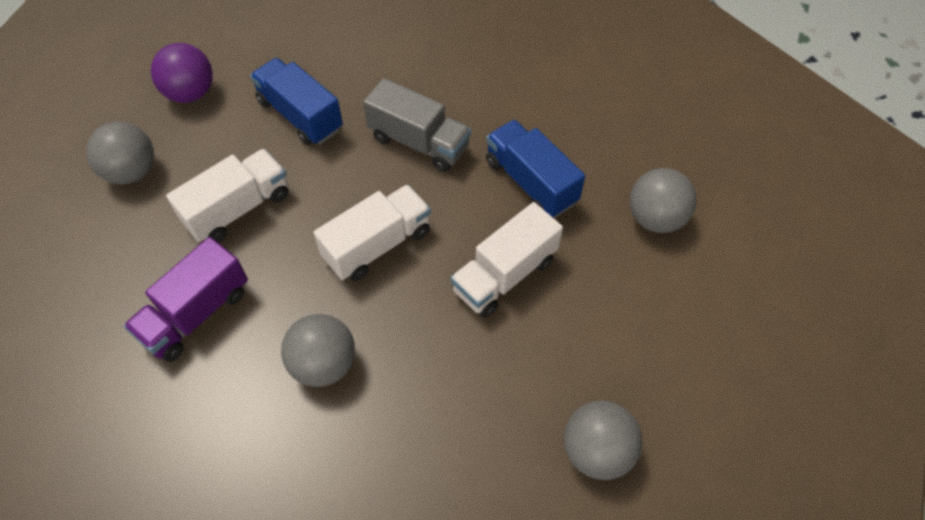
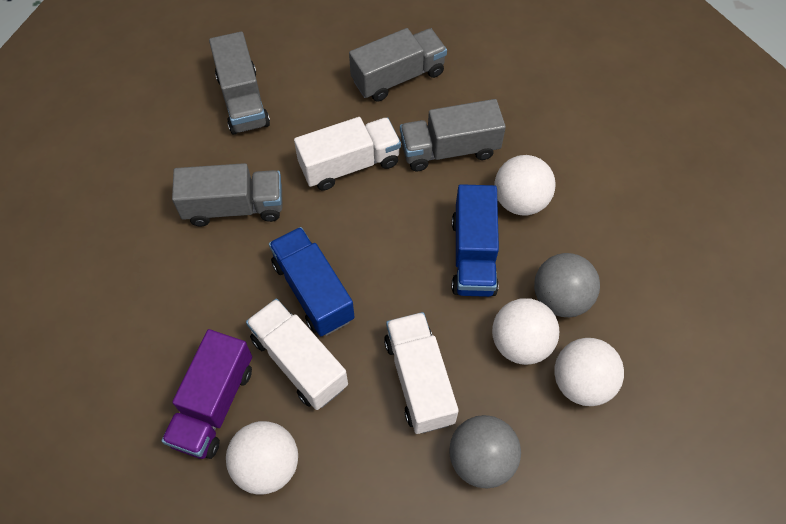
grey ball: [86,121,154,184] [281,314,355,387] [564,400,643,480] [629,168,697,233] = 4 -> [449,415,521,489] [534,253,600,317] = 2
grey truck: [363,78,471,172] = 1 -> [172,163,283,226] [209,31,270,134] [349,28,447,102] [400,99,506,172] = 4
purple ball: [151,43,213,103] = 1 -> none = 0
white ball: none = 0 -> [226,421,298,495] [492,298,559,365] [494,155,556,215] [554,338,624,406] = 4

